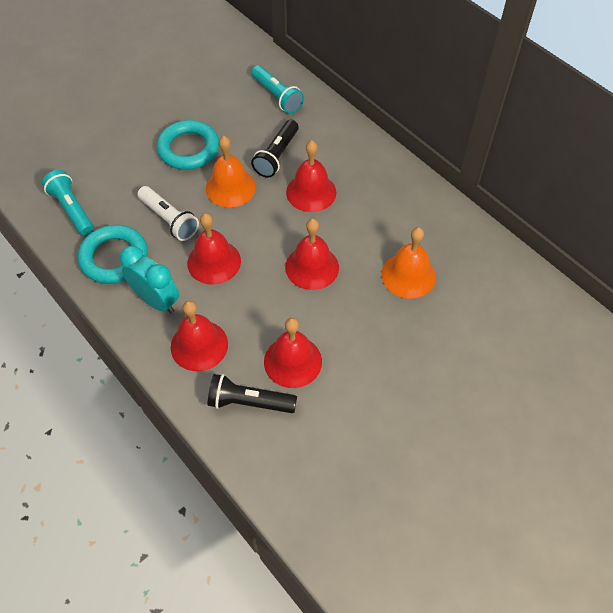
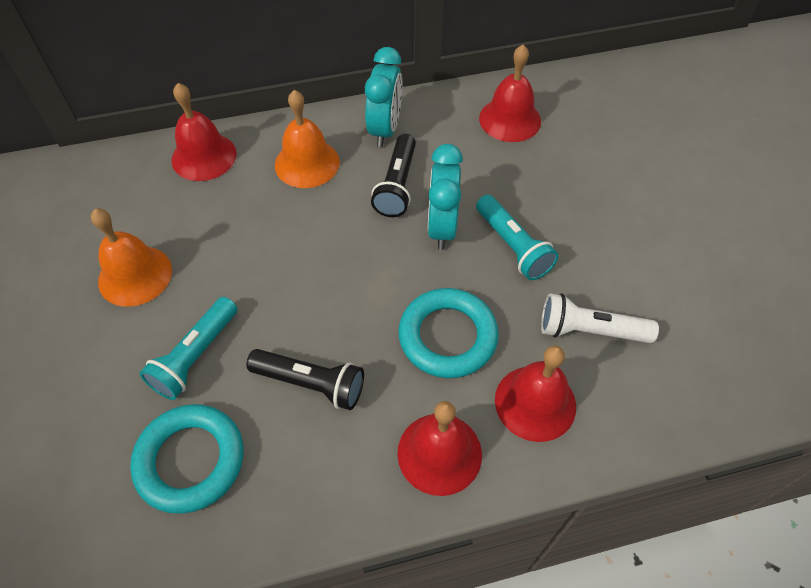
red bell: [171,301,228,371] [187,213,241,285] [264,318,322,388] [285,219,339,290] [286,140,336,212] = 5 -> [171,83,237,181] [397,401,482,496] [479,45,541,142] [495,346,576,442] = 4
turquoise clock: [120,246,179,314] = 1 -> [365,47,402,147] [428,144,463,250] = 2

